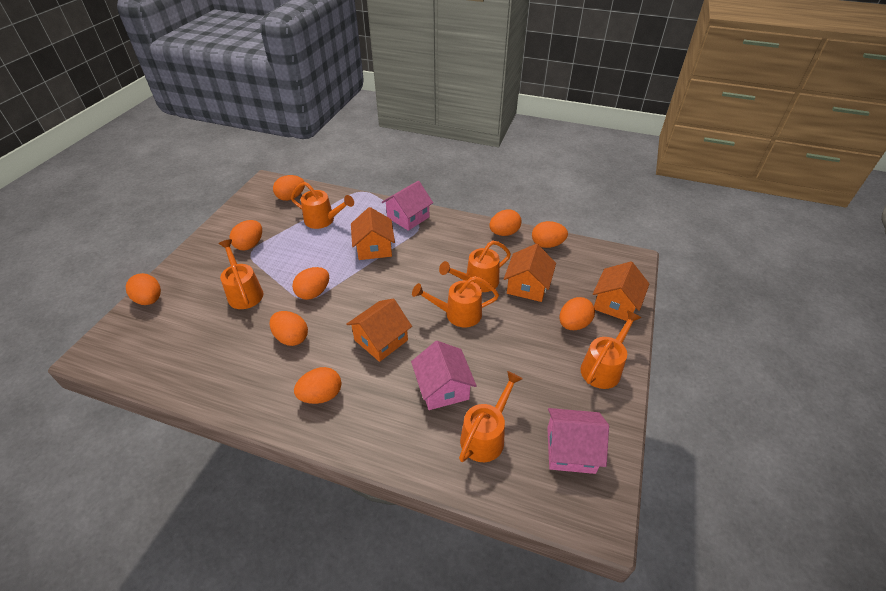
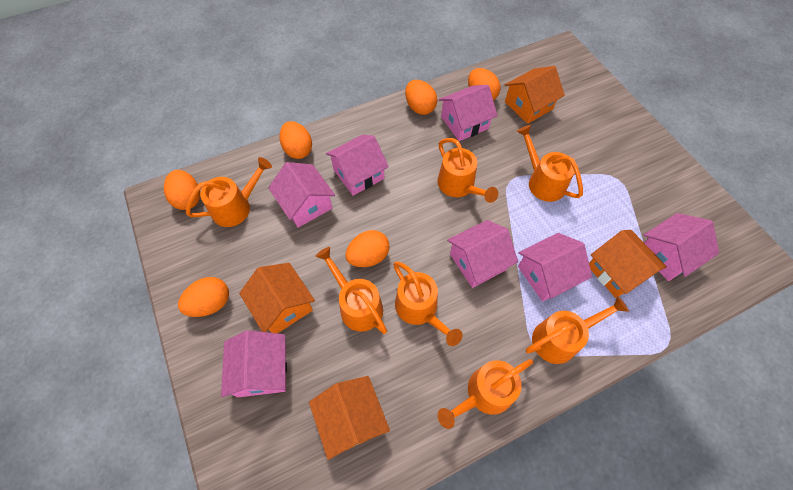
orange egg: [126,273,161,305] [230,220,262,251] [270,311,308,346] [273,175,305,201] [292,267,329,300] [294,367,342,404] [489,209,521,236] [532,221,568,248] [559,297,595,330] = 9 -> [164,170,200,210] [178,277,229,317] [280,121,312,159] [346,230,390,267] [405,80,437,115] [468,68,501,100] = 6
orange watering can: [219,239,264,309] [291,182,354,229] [412,276,499,327] [439,241,511,292] [459,371,522,462] [580,310,641,389] = 6 -> [186,157,272,227] [315,247,387,334] [393,261,463,346] [437,359,534,429] [438,138,498,203] [517,125,583,202] [526,296,629,364] = 7
pink house: [382,181,433,231] [411,341,477,410] [547,408,609,474] = 3 -> [221,330,287,397] [268,162,335,228] [326,135,389,196] [439,85,498,141] [447,220,518,288] [518,233,592,302] [644,213,719,281] = 7

